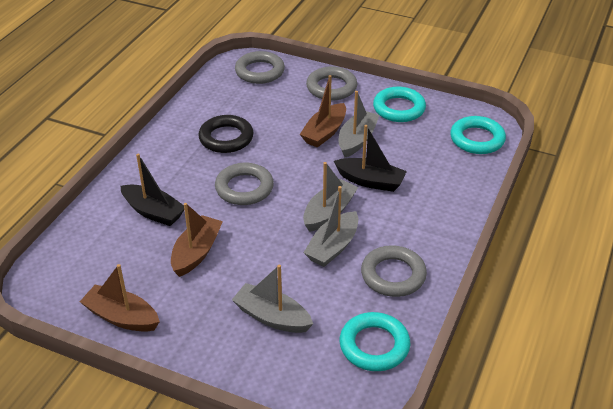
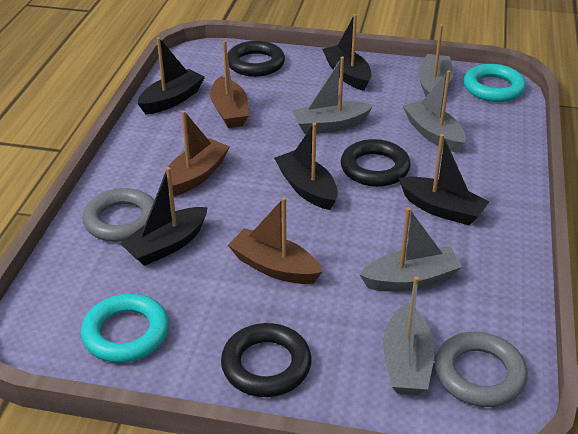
black boat: [120,154,184,226] [334,125,407,192] = 2 -> [120,167,208,266] [137,37,205,114] [274,123,338,210] [322,14,372,91] [399,134,489,225] = 5
black ring: [198,115,254,153] = 1 -> [221,323,312,397] [227,41,285,77] [341,139,411,187] = 3
grey boat: [232,265,313,333] [303,162,358,232] [303,186,358,267] [339,91,379,158] = 4 -> [292,57,373,134] [359,207,463,291] [383,276,435,395] [403,70,466,153] [418,24,453,97] = 5
grey ring: [215,163,274,205] [235,51,285,84] [306,66,357,101] [361,245,427,297] = 4 -> [82,188,154,242] [435,332,528,407] = 2
turquoise ring: [340,312,410,371] [373,87,426,122] [450,116,506,154] = 3 -> [81,294,169,363] [463,64,526,102] = 2

